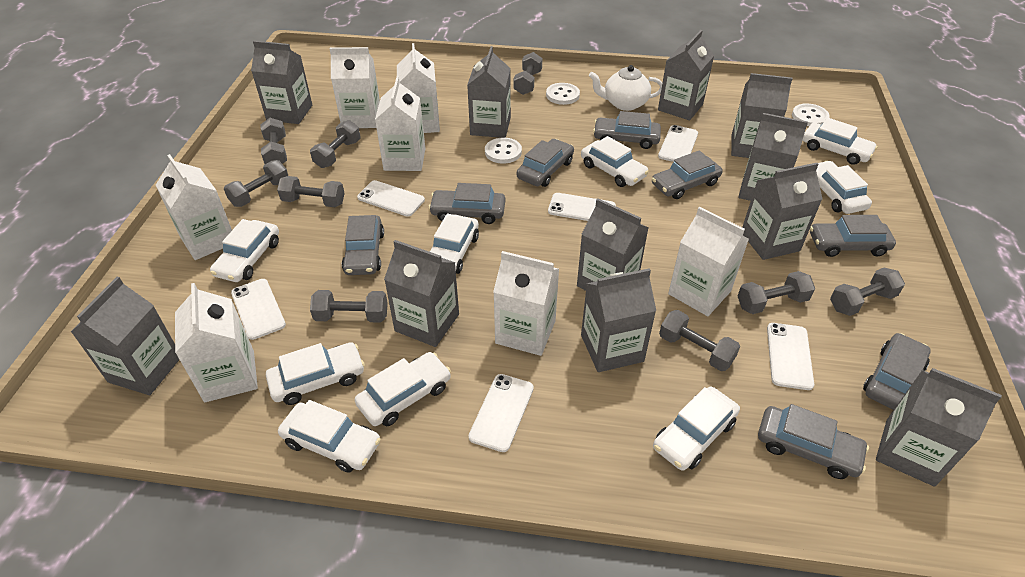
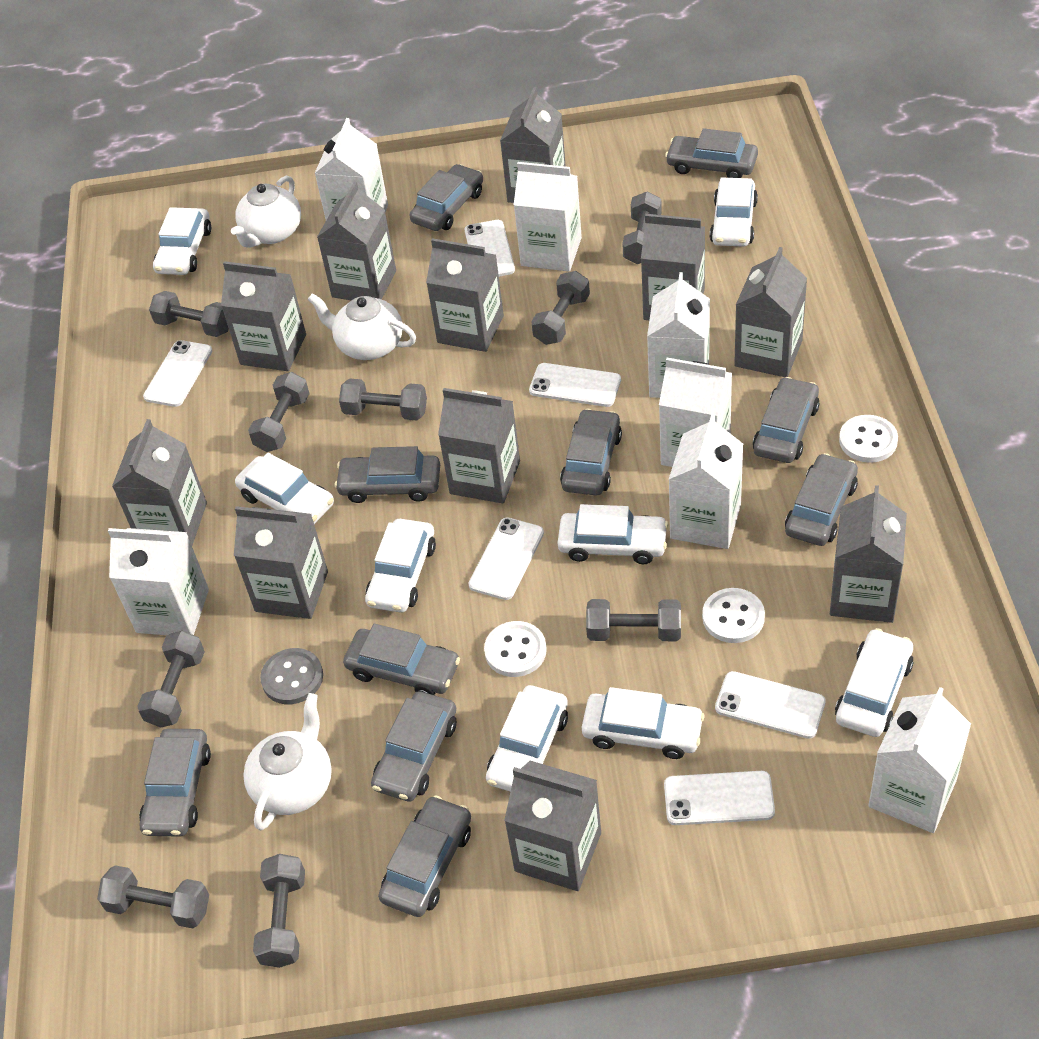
grey button: none = 0 -> [260,648,323,704] = 1
grey car: [342,215,384,275] [429,183,505,224] [517,139,574,187] [593,111,661,149] [652,151,723,199] [758,404,869,479] [810,215,896,257] [863,333,931,410] = 8 -> [139,729,211,837] [334,446,440,503] [343,624,460,695] [371,692,456,801] [378,795,471,917] [409,164,483,231] [560,409,622,495] [665,128,758,178] [753,377,820,463] [785,453,858,546] = 10
white car: [210,219,279,282] [266,342,365,405] [278,400,381,473] [355,352,451,426] [430,214,479,274] [581,136,649,187] [653,386,740,471] [803,118,878,165] [816,161,872,214] = 9 -> [153,207,211,275] [235,453,334,524] [365,519,436,613] [486,685,568,792] [558,504,668,564] [581,687,705,759] [710,178,758,247] [835,628,914,737] = 8
white teapot: [589,65,662,111] = 1 -> [231,176,301,248] [243,693,332,831] [307,294,416,360] = 3

